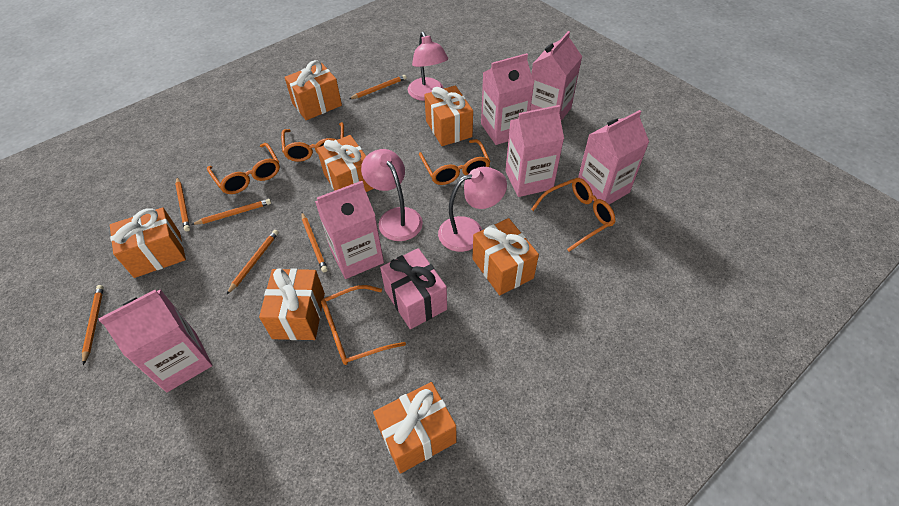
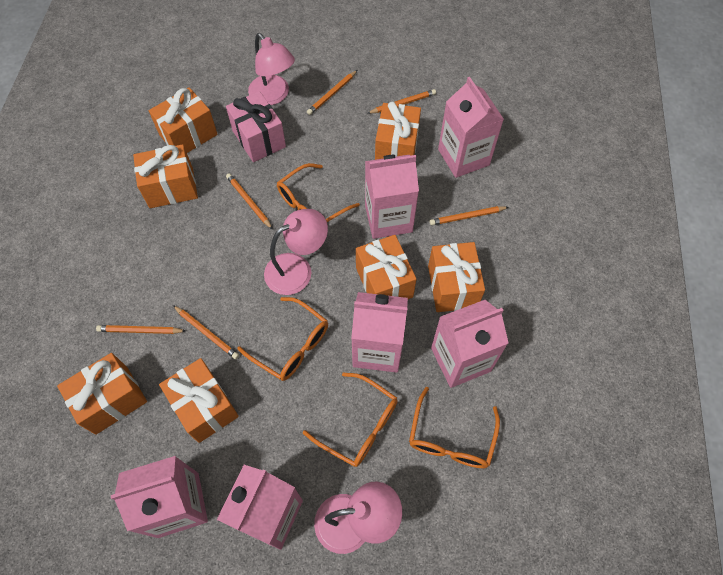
orange glasses: [207,143,280,194] [281,122,344,162] [321,285,406,365] [419,139,491,185] [531,178,616,252] = 5 -> [237,297,328,381] [277,163,360,222] [303,373,398,467] [409,387,500,468] = 4

